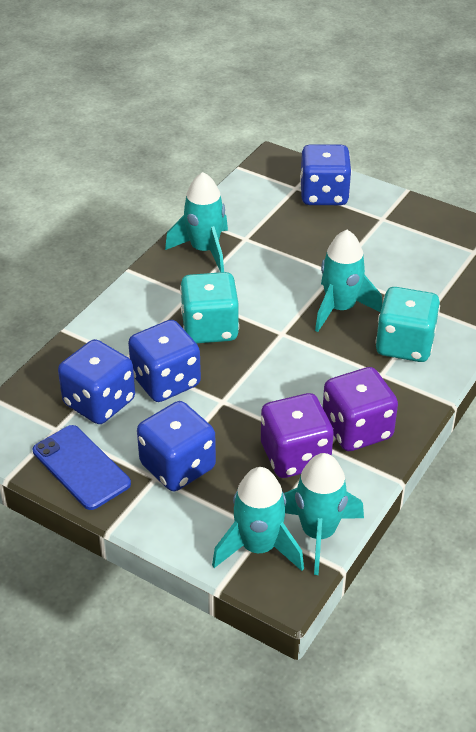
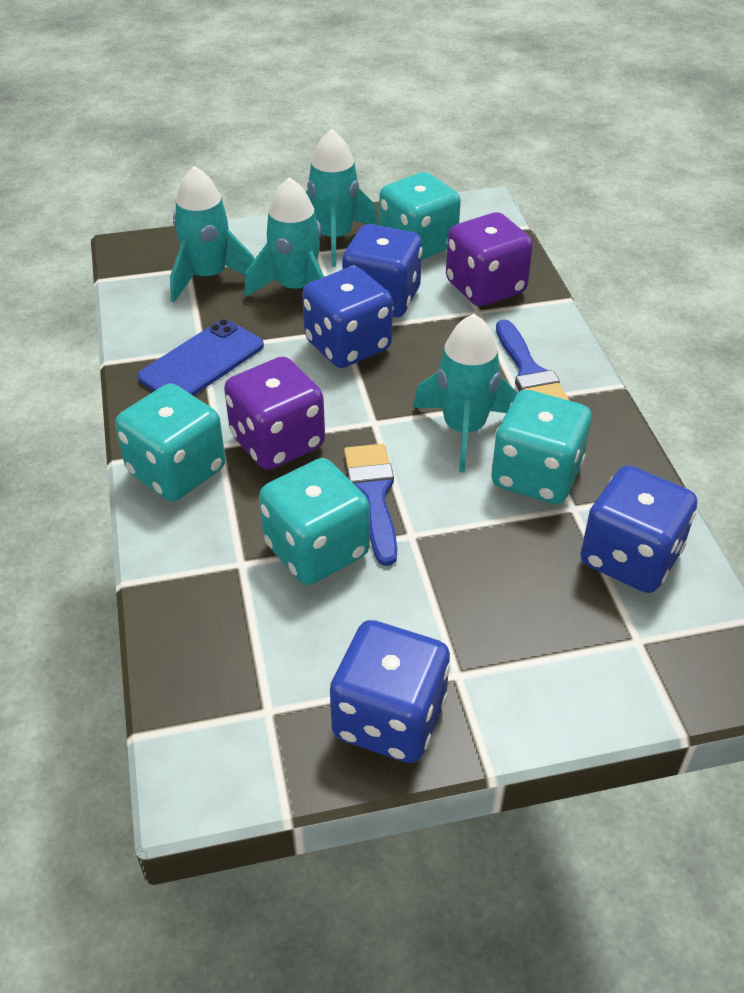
blue brush: none = 0 -> [344,444,397,566] [496,319,569,400] = 2
turquoise dice: [180,272,239,343] [375,287,440,362] = 2 -> [115,383,226,501] [259,458,370,585] [379,172,461,260] [491,390,592,504] = 4

